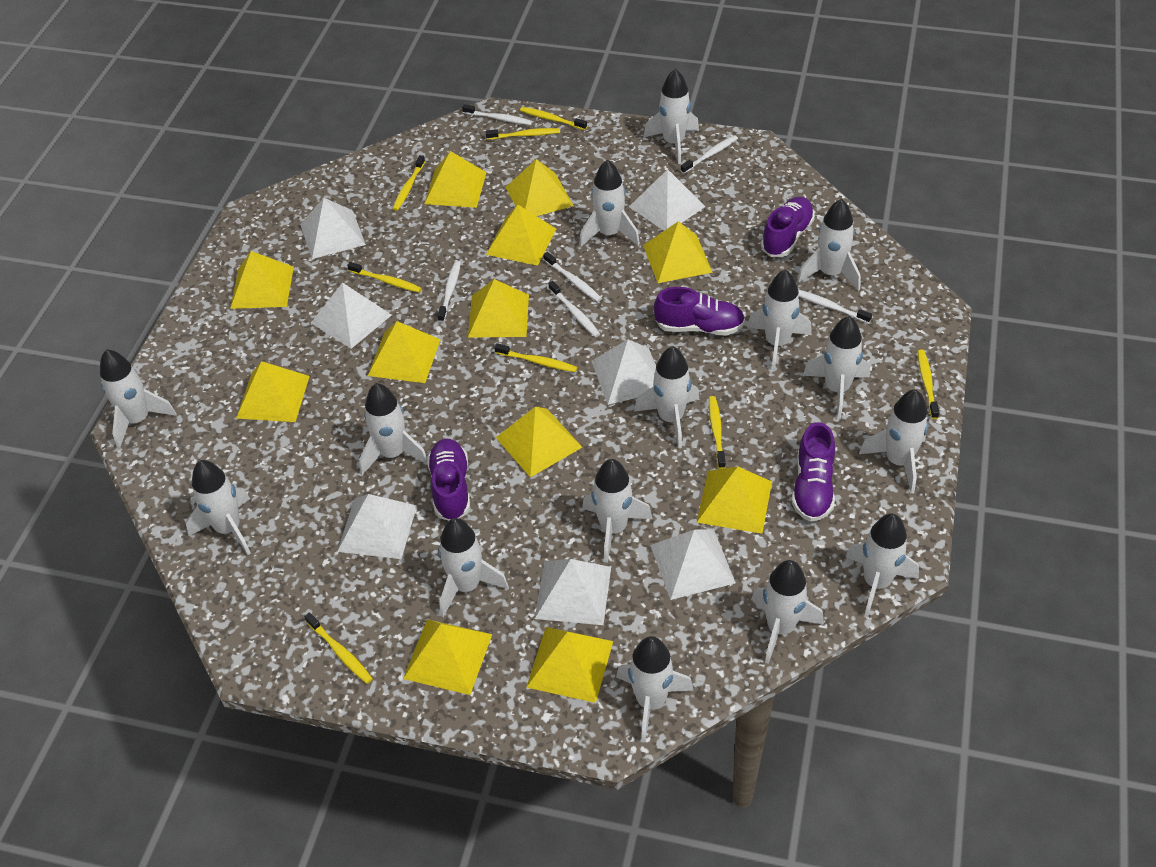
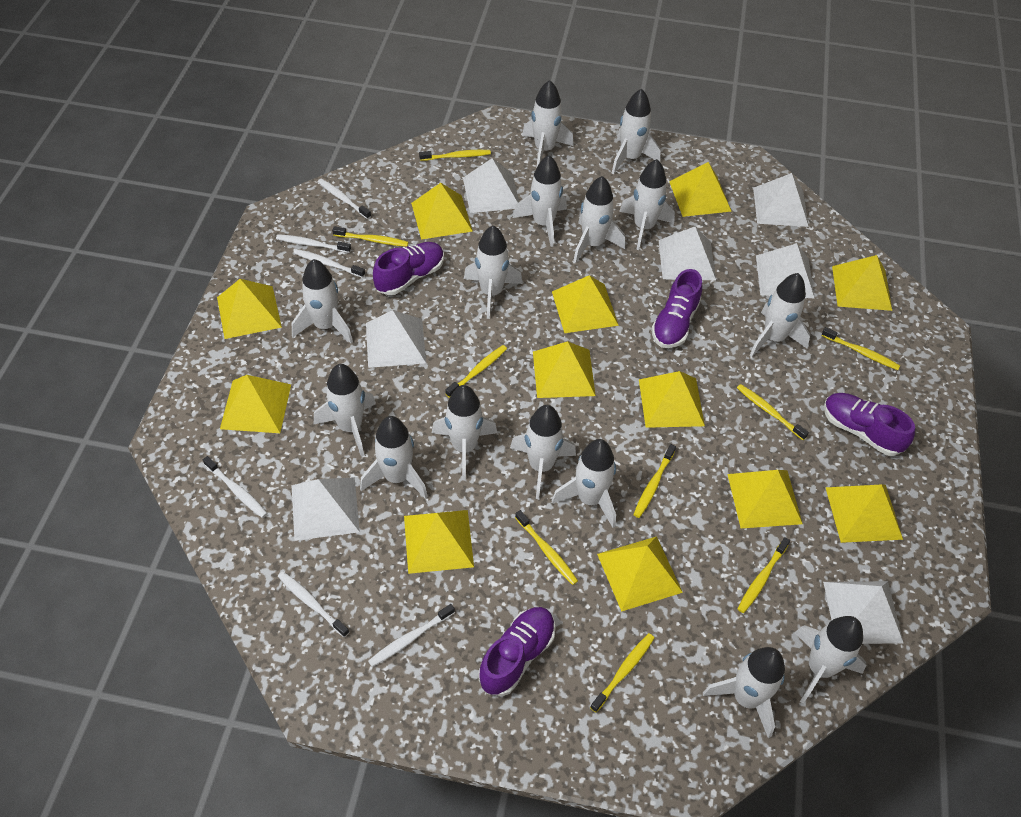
yellow toothbrush: [304,612,373,684] [347,262,422,292] [393,155,425,211] [486,128,560,140] [494,343,577,372] [520,107,587,130] [709,396,726,469] [917,349,939,419] = 8 -> [332,226,409,247] [419,150,491,161] [445,345,507,398] [515,510,578,585] [590,633,654,713] [633,444,676,518] [737,384,809,440] [738,537,790,613] [821,327,900,370] = 9

